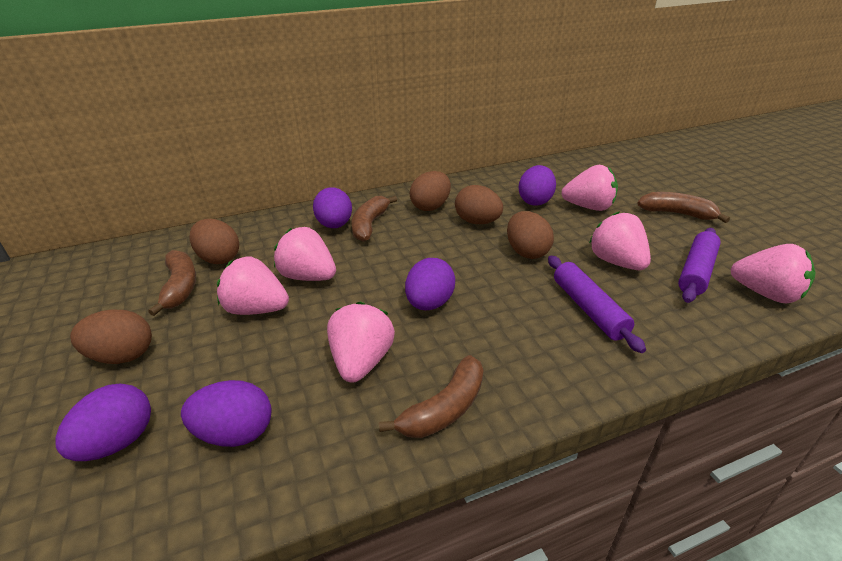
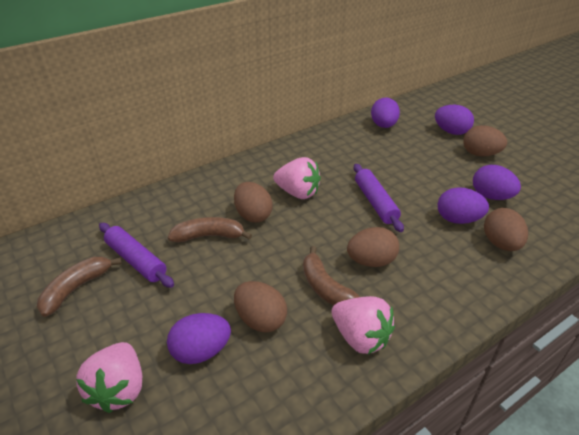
brown banana: [148,250,196,316] [352,196,397,242] [379,355,483,438] [637,192,730,223] = 4 -> [37,257,122,317] [168,217,252,242] [303,246,360,306] = 3
pink strawberry: [217,256,289,315] [274,227,336,281] [327,302,395,383] [561,165,618,211] [589,211,651,270] [731,244,816,303] = 6 -> [76,342,142,413] [273,157,321,199] [332,296,395,354] = 3

